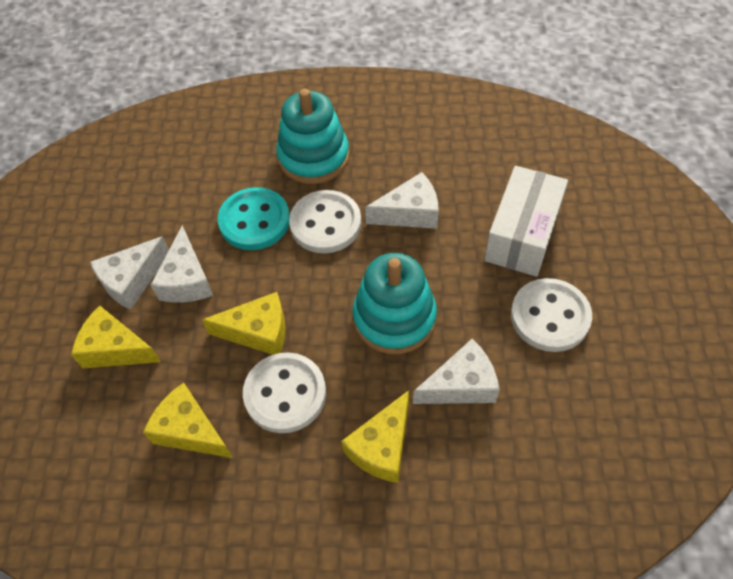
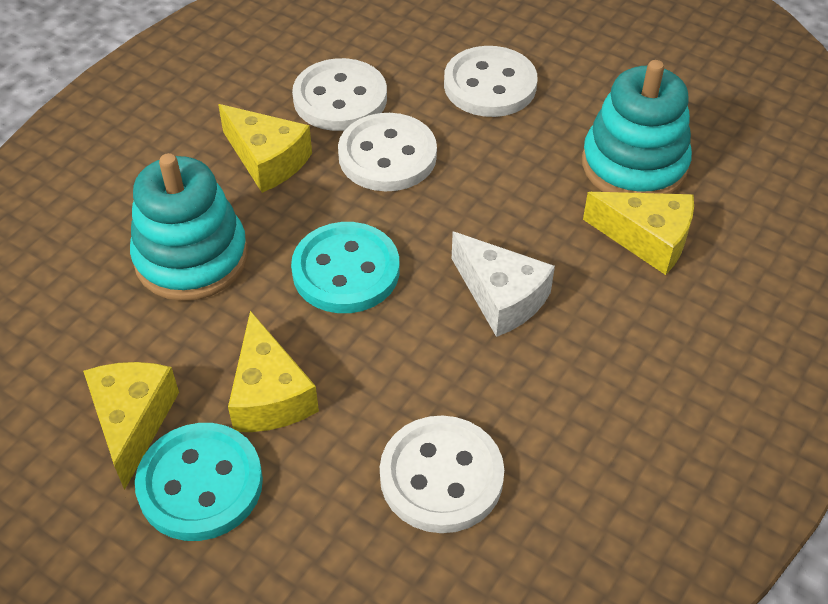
turquoise button: [218,187,290,250] = 1 -> [135,423,263,541] [291,222,399,313] = 2
white box: [484,166,568,277] = 1 -> none = 0
white button: [243,352,326,433] [289,190,361,253] [511,278,592,352] = 3 -> [292,58,387,131] [338,113,437,192] [380,415,504,533] [444,46,537,117] = 4
white cheese: [90,236,169,310] [151,225,213,303] [365,172,438,229] [413,339,499,404] = 4 -> [452,232,555,337] = 1

